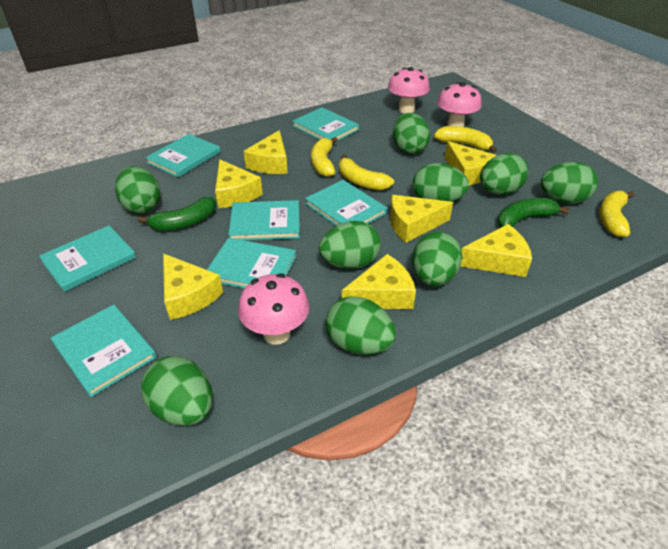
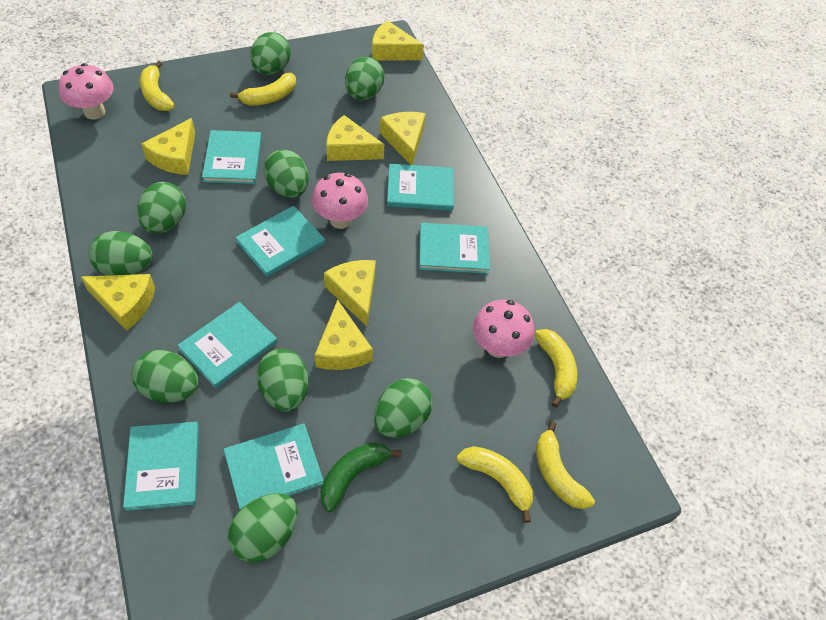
green banana: [138,197,216,231] [498,198,570,227] = 2 -> [320,442,402,512] = 1
yellow banana: [311,137,338,177] [339,154,394,190] [434,126,497,153] [599,191,635,237] = 4 -> [140,61,175,111] [230,73,296,106] [457,446,533,523] [535,329,577,408] [536,421,595,509] = 5

